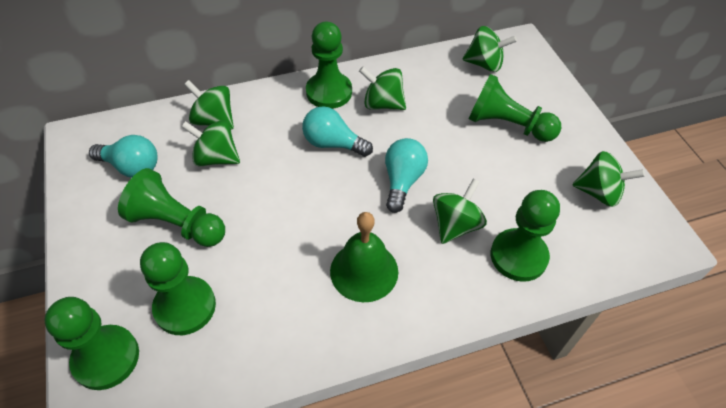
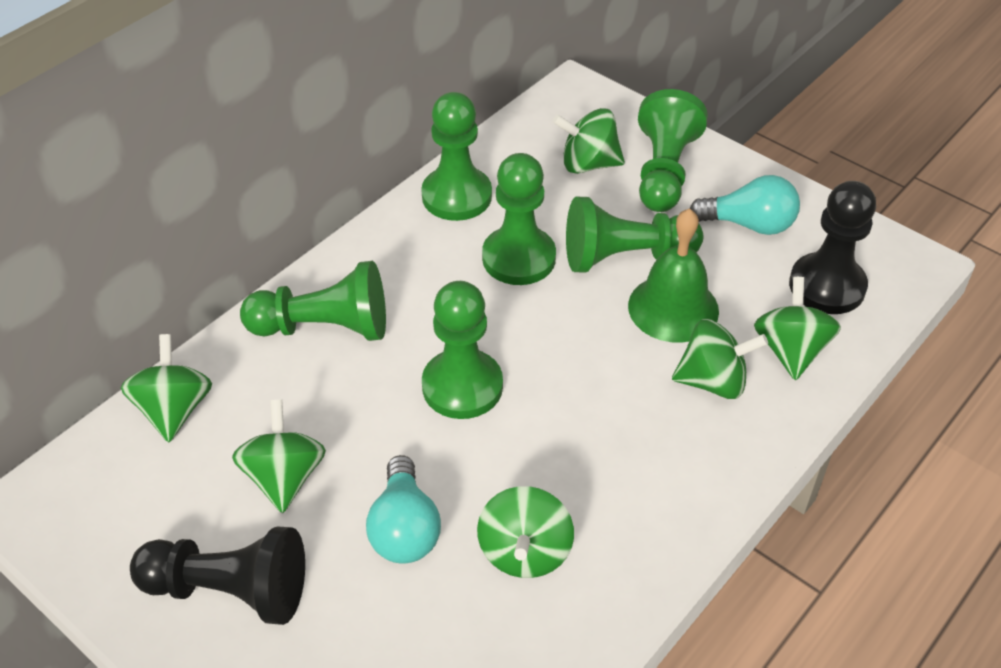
black pawn: none = 0 -> [130,527,305,625] [789,181,876,314] = 2
turquoise light bulb: [89,135,158,178] [302,106,373,157] [385,138,428,213] = 3 -> [366,455,441,563] [690,175,800,235] = 2

